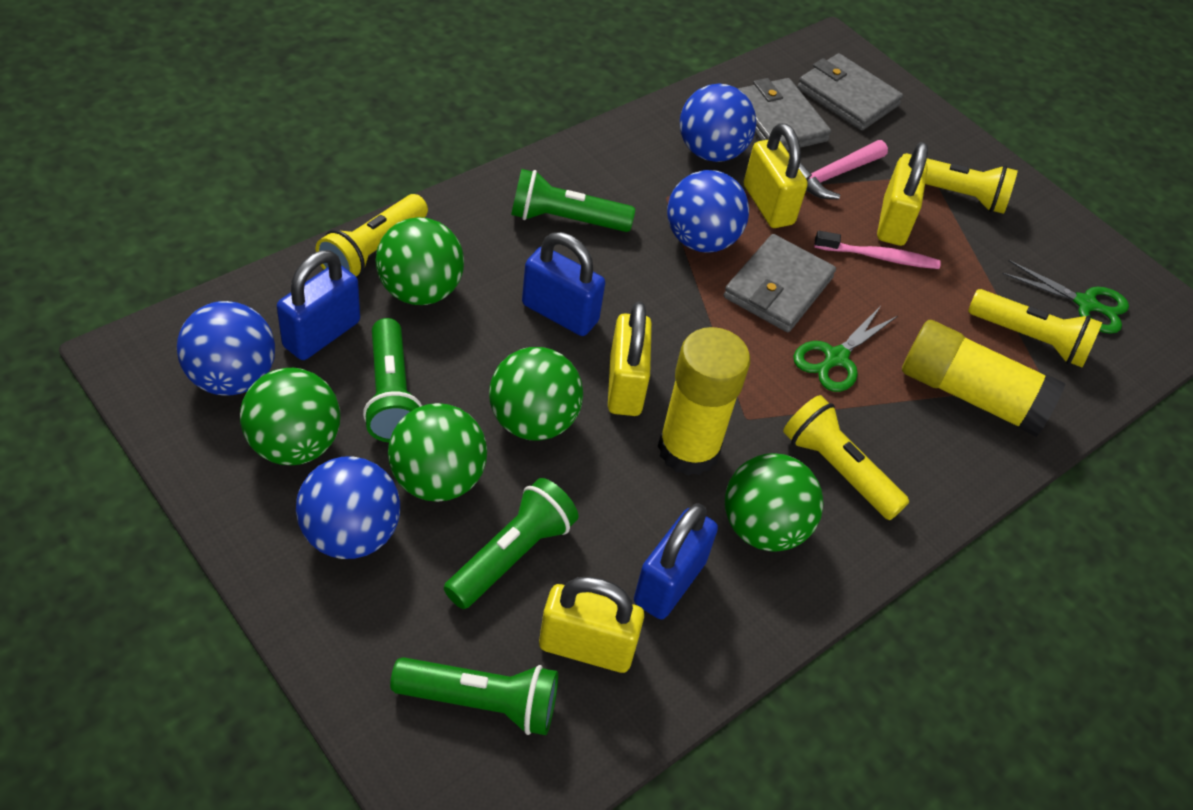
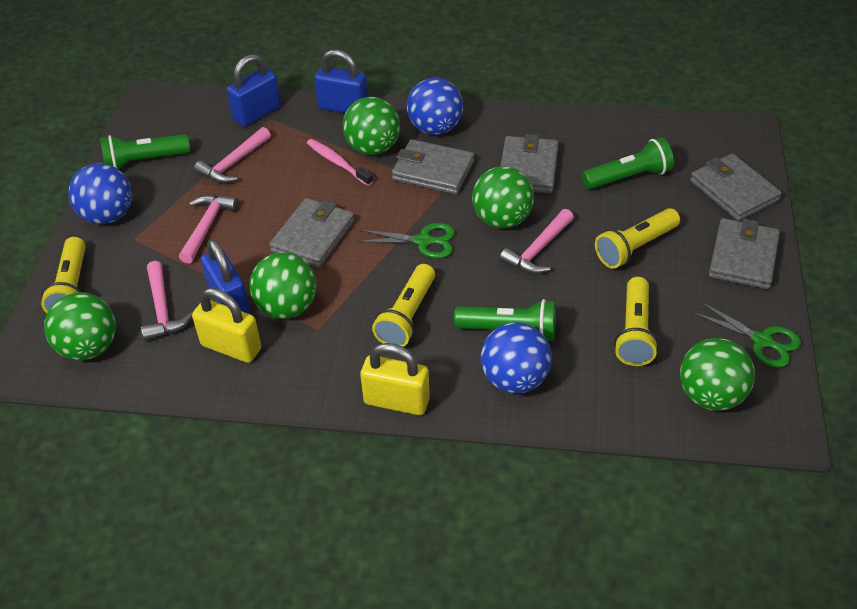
blue ball: [177,301,275,396] [296,456,400,559] [667,170,749,252] [680,83,756,162] = 4 -> [68,163,132,224] [407,77,463,135] [480,322,552,393] = 3
green flashlight: [363,318,422,443] [390,657,558,735] [444,478,579,609] [511,169,635,232] = 4 -> [100,134,191,169] [454,299,556,341] [582,137,674,189] = 3
grey wallet: [724,234,836,332] [738,78,831,151] [797,53,903,130] = 3 -> [269,198,355,268] [392,139,474,194] [501,134,559,193] [690,153,782,221] [709,218,780,289] = 5
pink hammer: [799,140,888,199] = 1 -> [141,261,192,341] [179,195,238,264] [194,127,271,183] [500,209,574,274] = 4
yellow glue stick: [658,327,750,476] [902,320,1065,437] = 2 -> none = 0
yellow padlock: [539,576,644,673] [608,301,652,416] [744,123,808,228] [877,142,928,246] = 4 -> [192,288,261,363] [360,343,430,415] = 2

